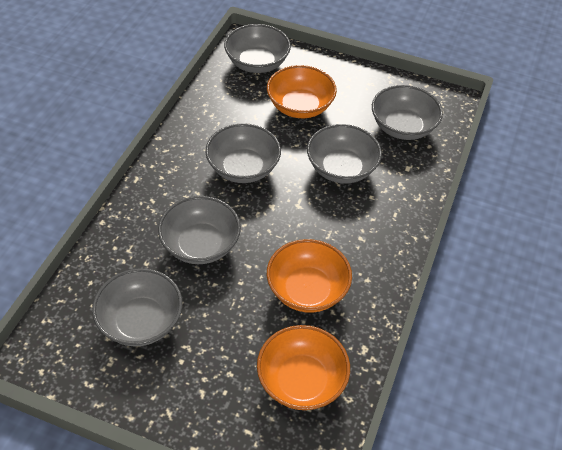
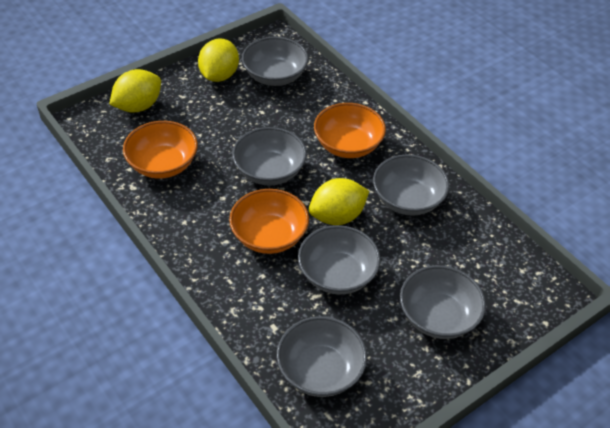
yellow lemon: none = 0 -> [109,69,161,113] [198,39,239,82] [309,178,369,225] = 3

